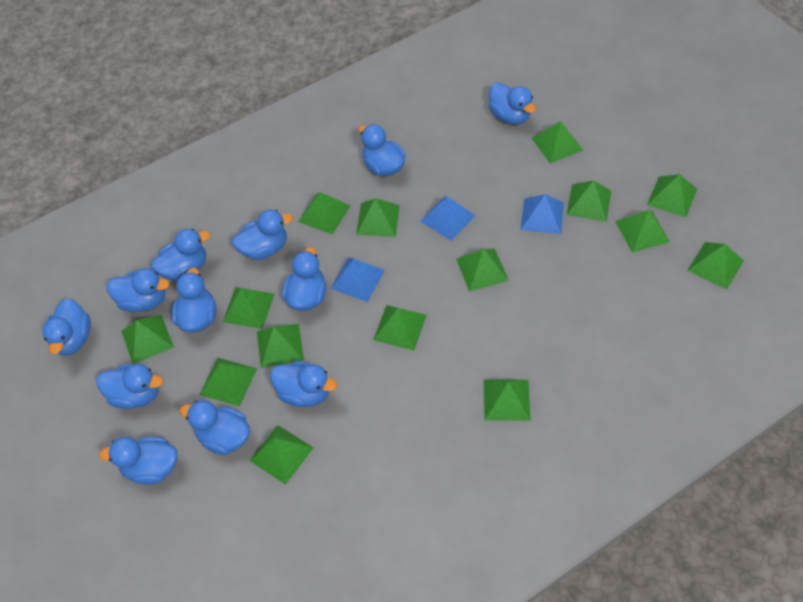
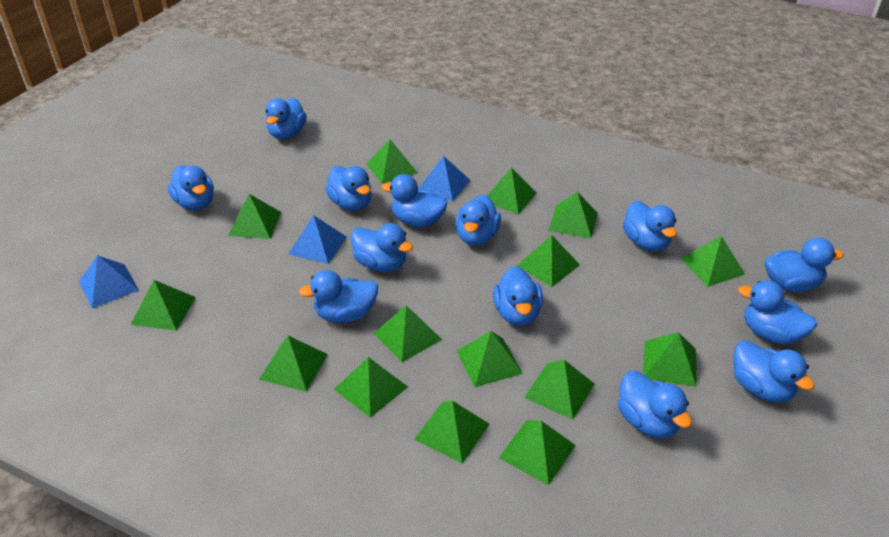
blue duck: [42,298,91,356] [96,364,163,409] [99,437,177,485] [107,268,170,312] [151,228,210,281] [172,268,216,332] [180,400,250,455] [232,210,293,260] [270,361,337,407] [282,247,326,311] [359,124,406,176] [488,82,536,125] = 12 -> [167,165,214,210] [266,98,307,139] [299,270,378,323] [325,166,372,211] [351,223,413,272] [381,174,447,227] [455,195,501,246] [493,266,543,326] [618,371,692,438] [623,200,677,251] [733,340,815,402] [738,280,817,345] [765,238,844,292] = 13

